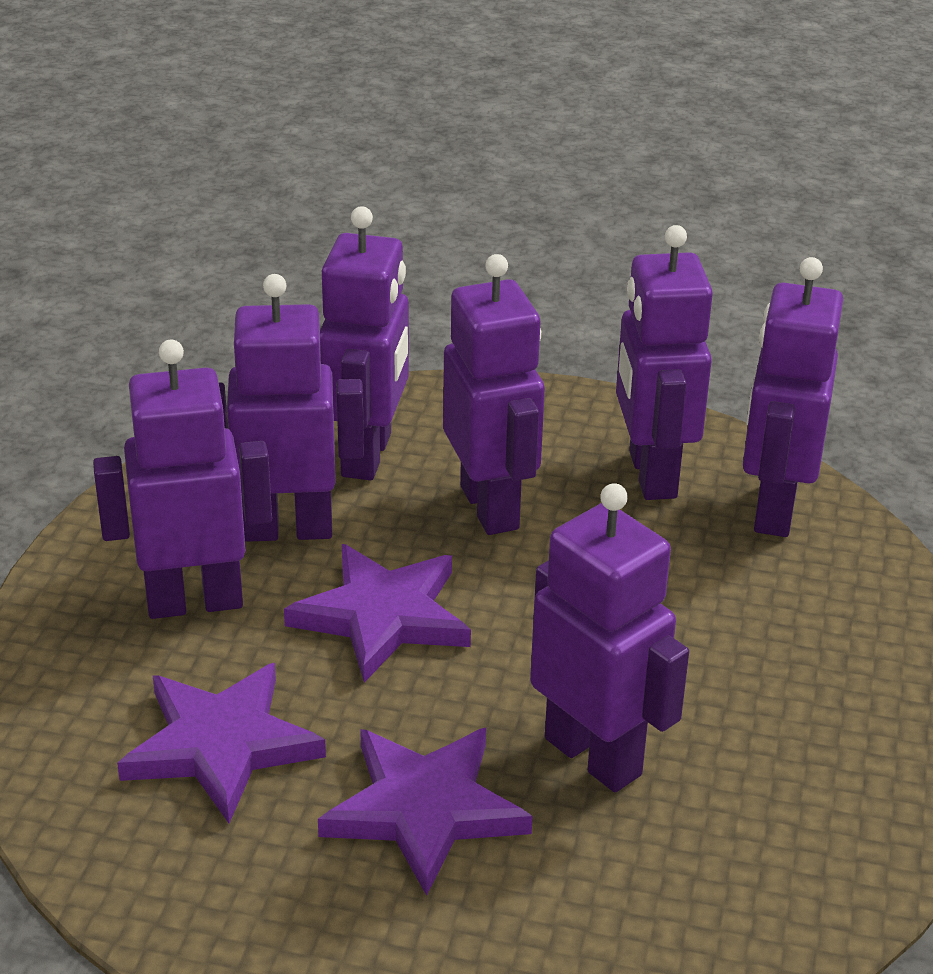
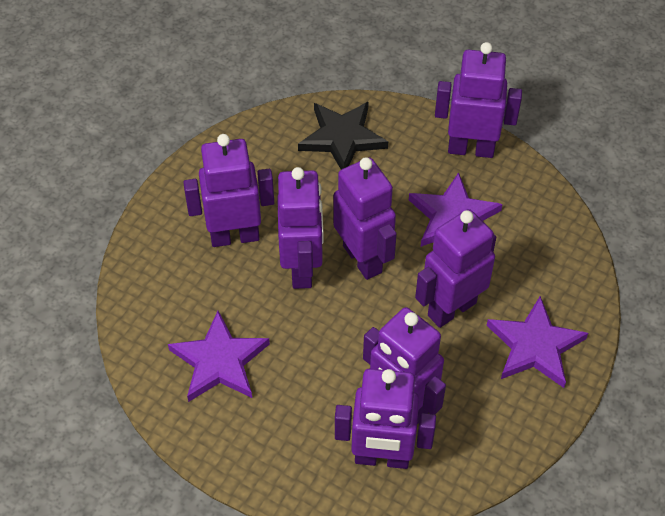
black star: none = 0 -> [298,102,388,169] = 1

